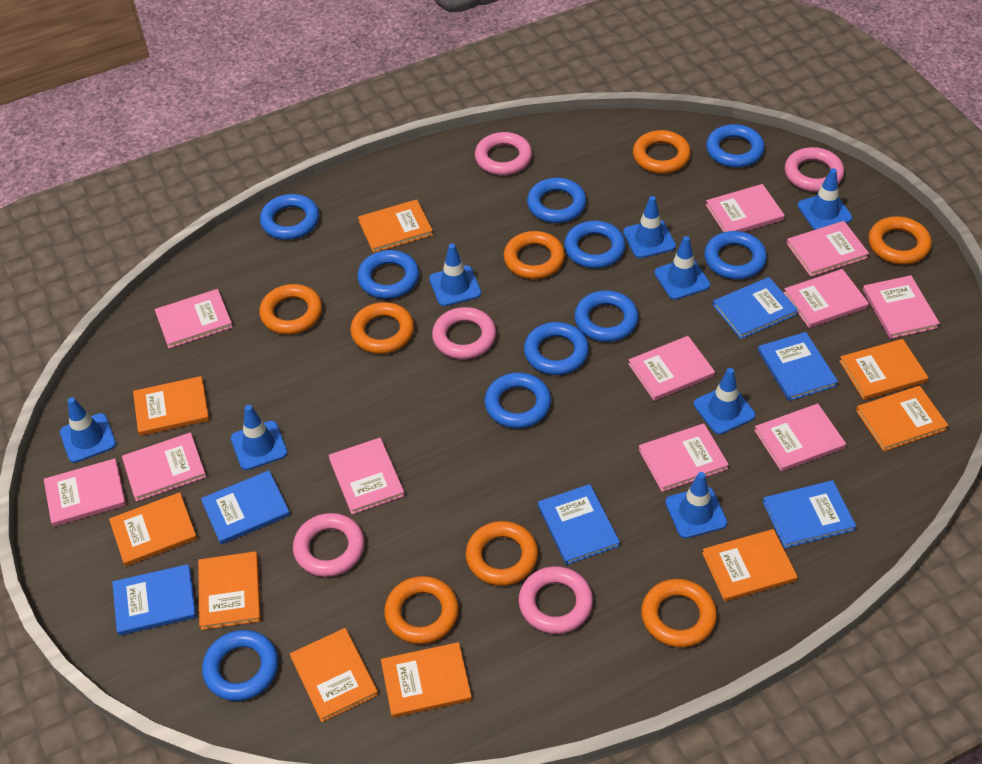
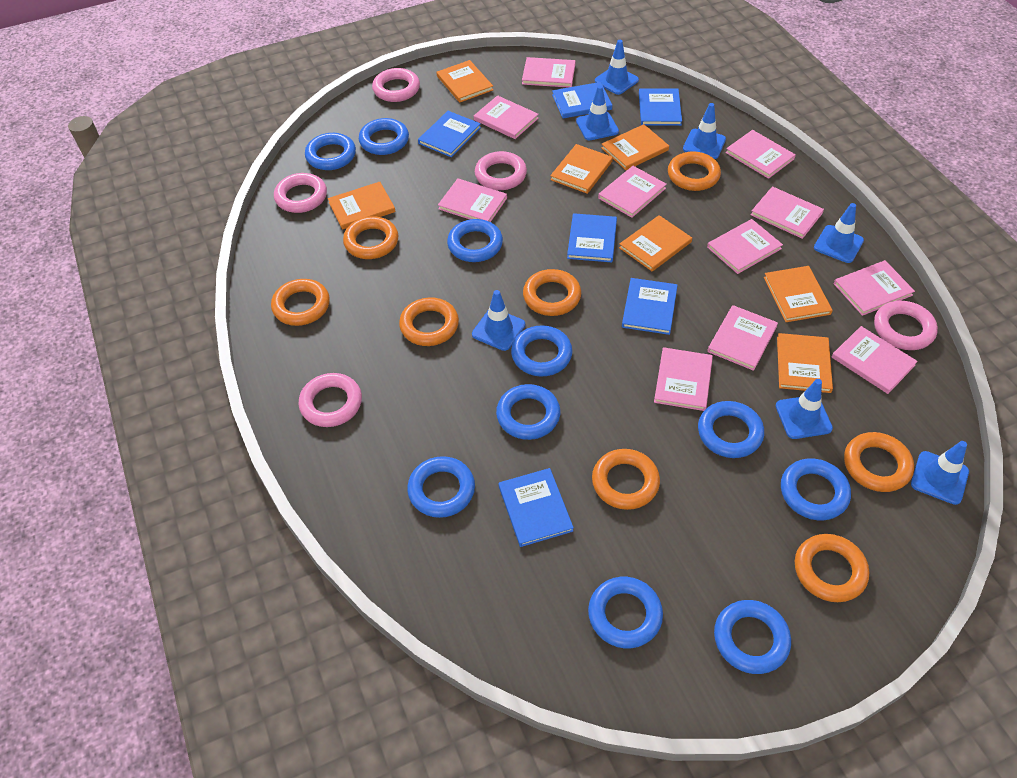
blue traffic cone: [60,397,116,463] [231,405,288,470] [429,244,481,306] [623,196,676,258] [654,236,710,300] [665,472,727,538] [694,368,755,434] [798,168,852,230] = 8 -> [472,290,525,351] [576,85,619,140] [595,40,639,95] [683,103,726,159] [775,379,833,439] [814,203,864,263] [911,441,969,505] = 7
orange book: [109,492,197,567] [133,376,209,436] [198,551,261,630] [290,628,378,722] [358,199,433,253] [381,642,472,718] [702,529,798,602] [839,339,928,400] [856,386,949,451] = 9 -> [328,182,396,229] [437,60,493,103] [550,144,613,194] [601,124,669,170] [619,215,692,271] [764,266,833,322] [777,333,833,393] = 7

